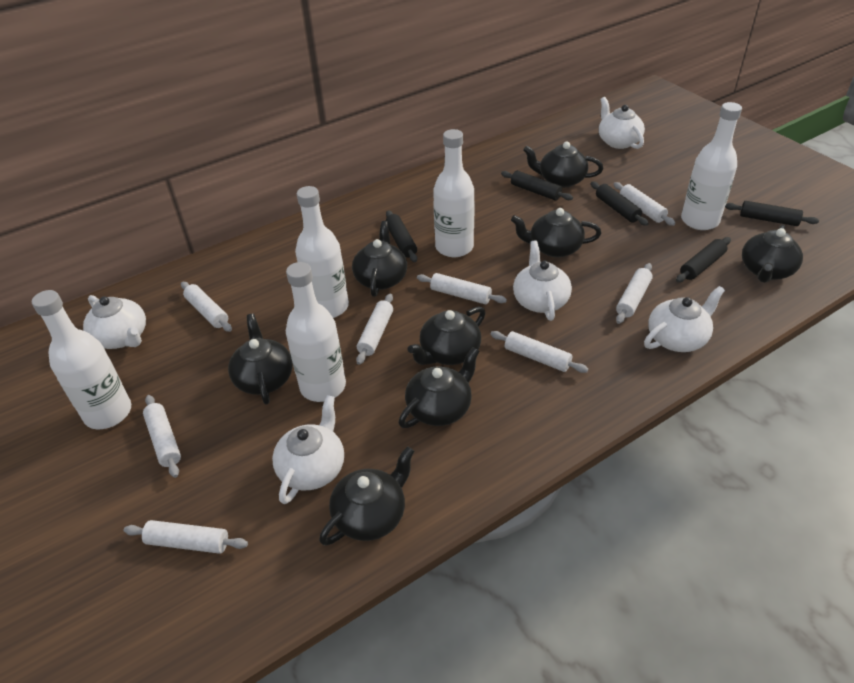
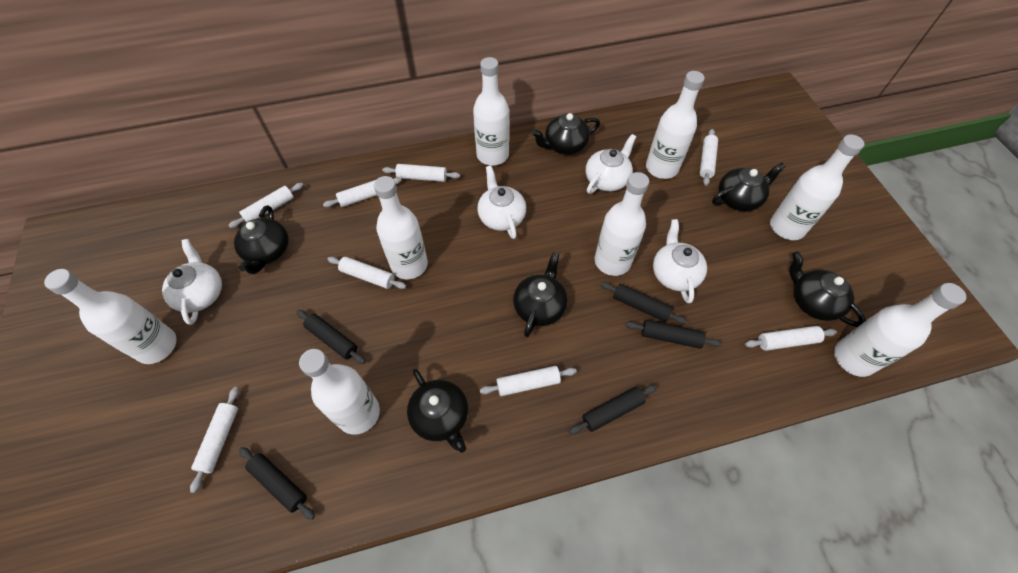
black teapot: [228,314,293,404] [319,446,414,545] [352,221,407,297] [398,347,480,428] [407,307,486,365] [511,208,601,257] [523,142,603,188] [742,224,803,283] = 8 -> [234,205,289,274] [407,369,468,453] [513,252,568,337] [532,113,600,155] [712,162,786,211] [789,252,865,327] = 6
white bottle: [32,290,131,429] [286,262,346,402] [295,186,349,318] [433,129,475,257] [681,102,742,230] = 5 -> [44,269,177,364] [299,349,380,435] [374,176,428,279] [473,57,509,166] [595,172,649,276] [646,71,705,179] [770,134,864,240] [834,283,966,377] = 8
white teapot: [83,295,146,349] [272,395,344,504] [513,240,572,321] [599,97,645,149] [644,286,725,352] = 5 -> [162,239,222,325] [477,166,526,239] [586,134,636,194] [653,219,707,304] = 4

